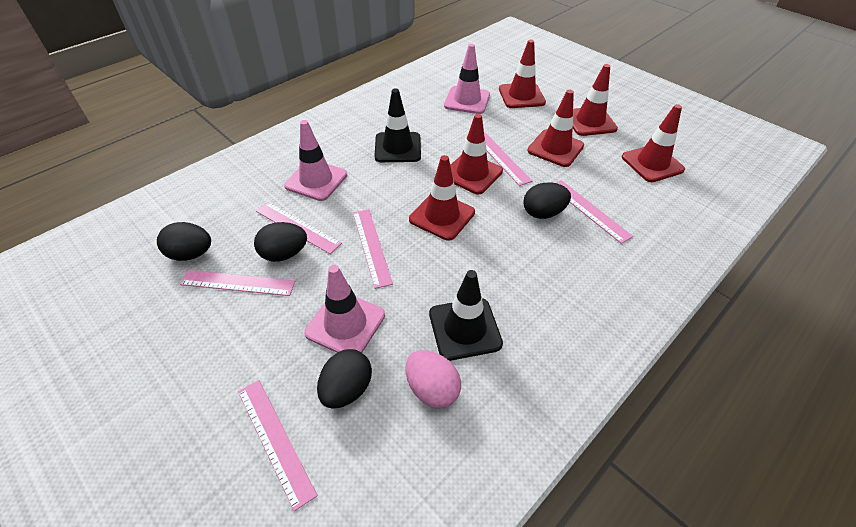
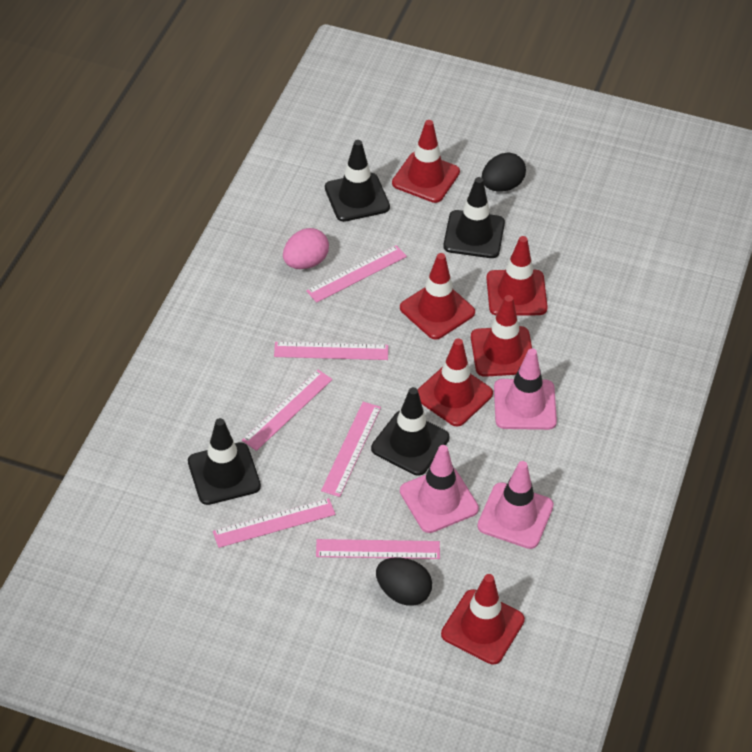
black egg: [157,222,211,261] [254,222,307,262] [317,349,372,409] [523,182,571,219] = 4 -> [376,557,432,606] [482,153,526,192] = 2
black traffic cone: [375,88,421,162] [429,270,503,361] = 2 -> [188,418,261,505] [325,140,390,222] [371,387,449,476] [443,177,505,258] = 4

